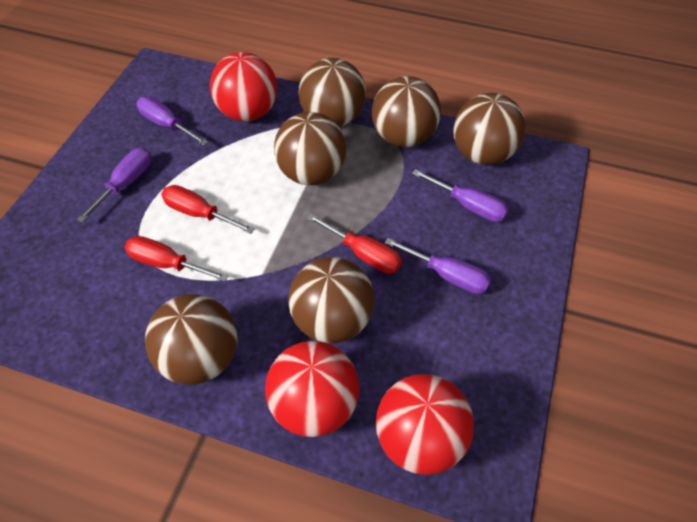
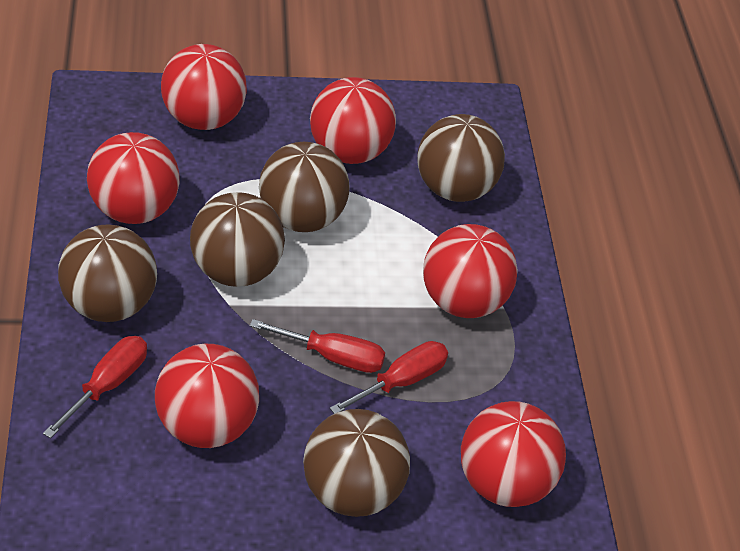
brown ball: [145,294,238,385] [274,112,346,185] [288,257,375,343] [299,58,366,127] [372,76,441,147] [453,93,526,165] = 6 -> [58,224,157,322] [190,192,285,287] [259,142,350,232] [303,409,410,517] [417,114,505,202] = 5
purple screwdriver: [77,148,152,223] [137,96,208,145] [385,238,491,294] [412,169,509,222] = 4 -> none = 0
red ball: [210,52,277,122] [265,341,360,437] [376,374,474,475] = 3 -> [87,132,180,224] [155,344,259,448] [161,44,247,130] [310,77,396,164] [423,224,518,318] [461,401,566,507] = 6

